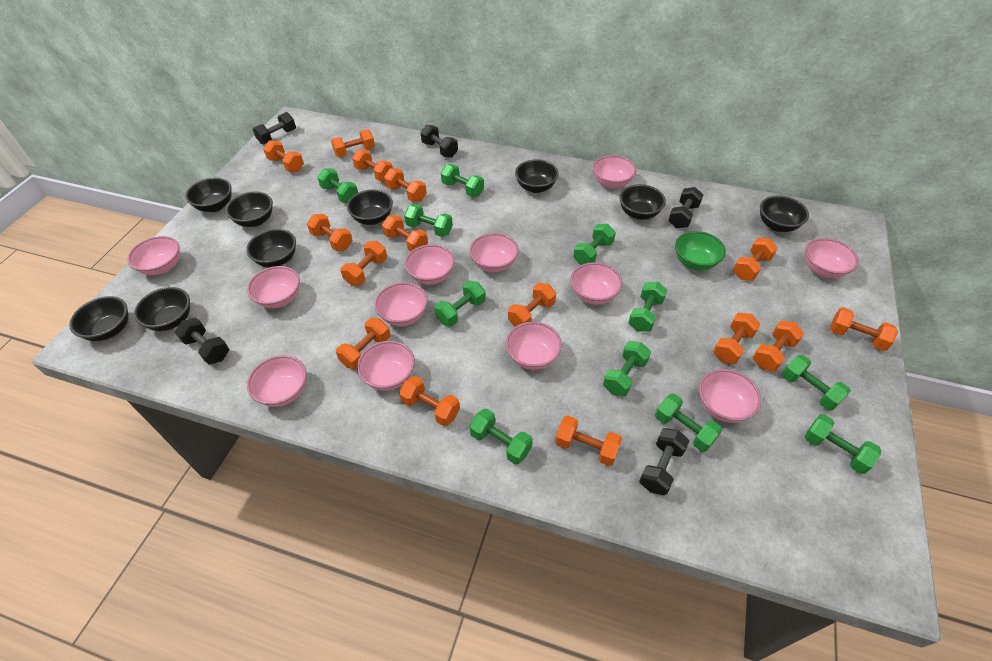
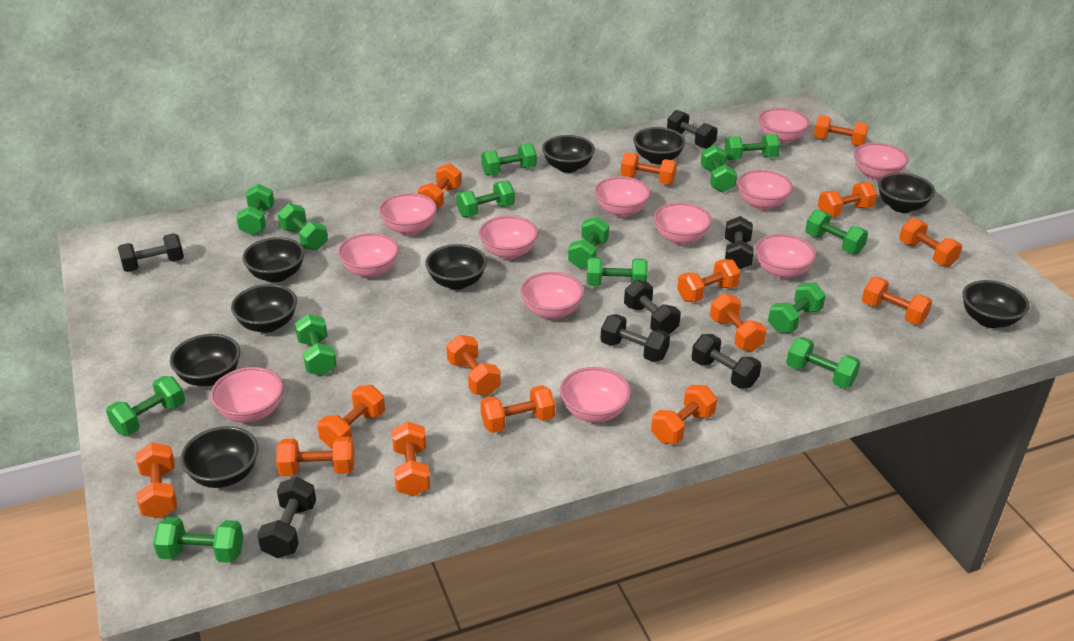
black dumbbell: [175,318,229,365] [253,112,296,144] [421,125,458,158] [639,428,689,495] [668,187,703,228] = 5 -> [118,233,184,272] [257,477,316,558] [600,314,670,362] [624,280,681,335] [667,110,718,149] [692,334,761,389] [725,216,754,269] = 7
green bowl: [675,231,726,271] = 1 -> none = 0
green dumbbell: [317,168,358,203] [404,204,453,237] [434,281,486,327] [441,164,484,197] [469,408,533,465] [573,224,616,265] [603,341,651,396] [628,282,667,332] [655,394,722,452] [782,355,851,411] [805,414,881,474] = 11 -> [106,376,185,436] [153,517,243,563] [236,184,274,236] [278,203,328,251] [295,314,337,376] [456,180,515,217] [481,143,537,176] [568,217,609,269] [587,257,648,286] [701,145,737,192] [724,134,780,160] [768,283,826,333] [786,337,861,388] [805,210,868,254] = 14

